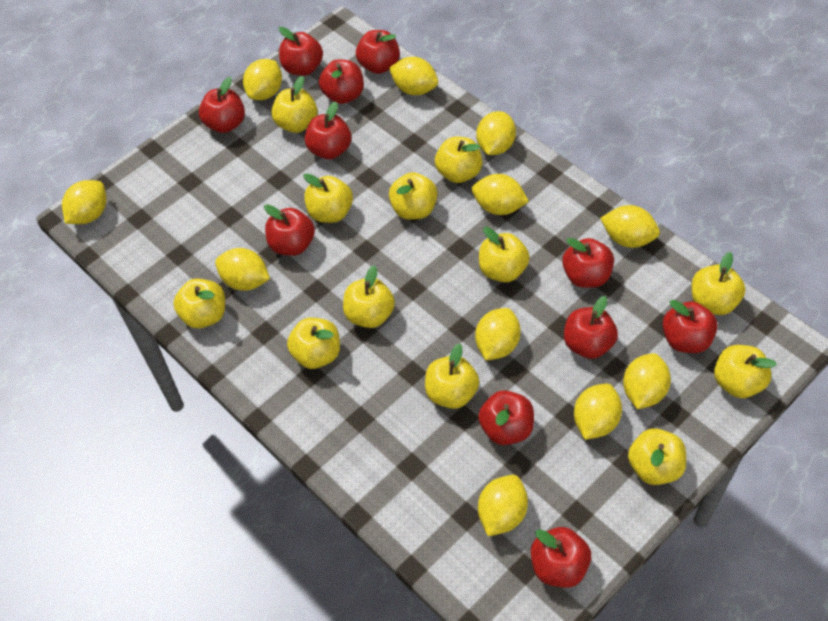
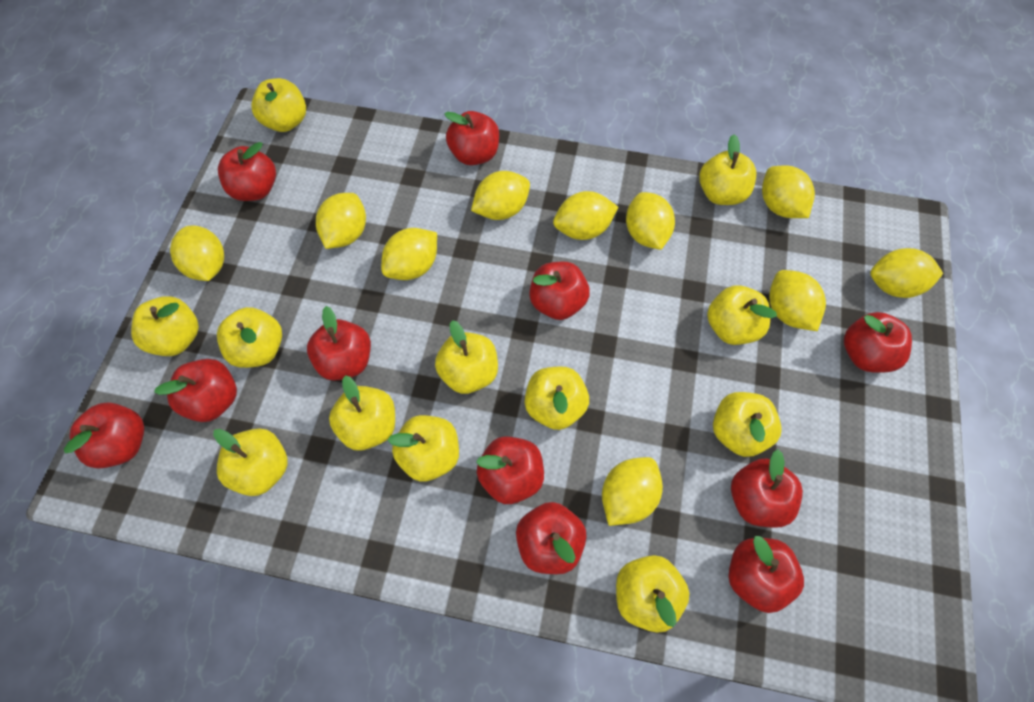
yellow lemon: [62,180,107,224] [215,248,270,291] [243,59,282,100] [389,57,438,95] [472,174,529,215] [475,308,521,360] [476,111,516,155] [478,475,528,536] [574,384,622,440] [600,205,660,248] [623,353,671,409] = 11 -> [170,225,224,281] [316,193,366,249] [381,228,437,280] [471,171,530,220] [553,191,618,240] [602,457,663,526] [626,192,675,250] [762,165,815,218] [769,270,826,331] [870,248,943,298] = 10

